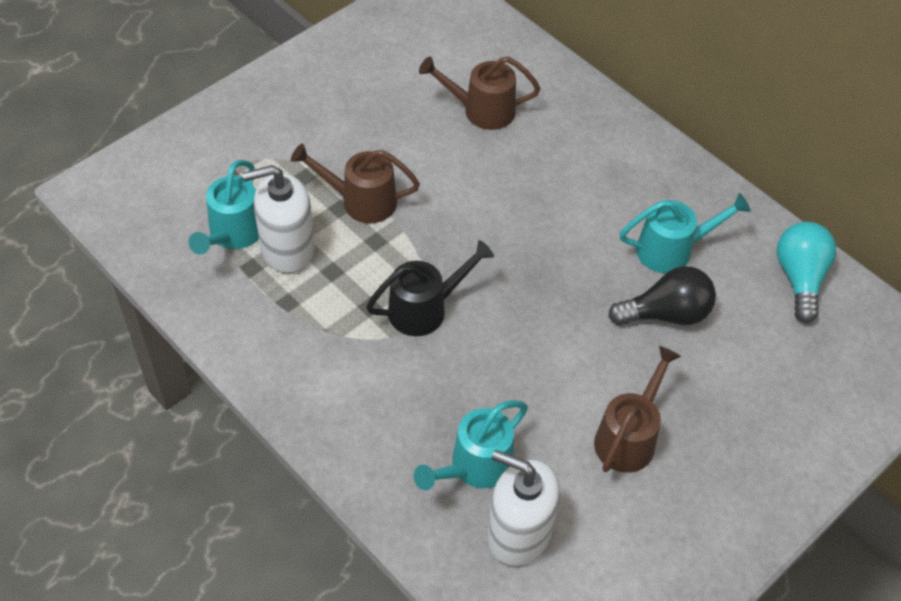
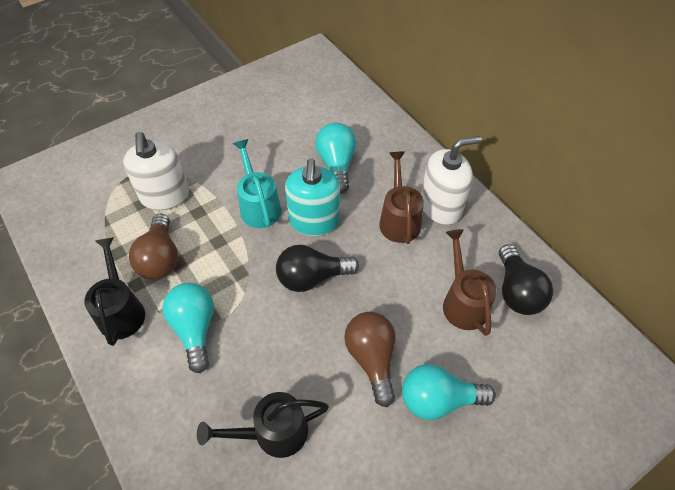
black light bulb: [608,266,716,325] = 1 -> [276,245,359,292] [499,244,553,315] = 2
black watering can: [366,240,494,336] = 1 -> [84,237,145,346] [197,392,329,458] = 2
brown light bulb: none = 0 -> [129,214,178,280] [344,312,396,407] = 2
brown watering can: [291,143,420,223] [419,56,540,130] [594,346,681,473] = 3 -> [379,151,424,244] [443,229,496,336] = 2
turquoise light bulb: [777,222,836,323] = 1 -> [162,283,214,373] [315,123,356,193] [402,364,496,420] = 3
turquoise soap dispenser: none = 0 -> [285,158,340,236] = 1
turquoise watering can: [189,160,259,255] [414,400,528,490] [620,193,751,273] = 3 -> [233,139,281,228] = 1

